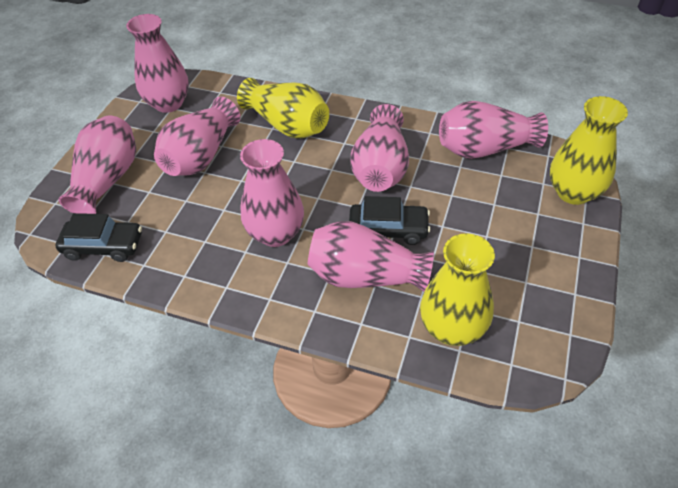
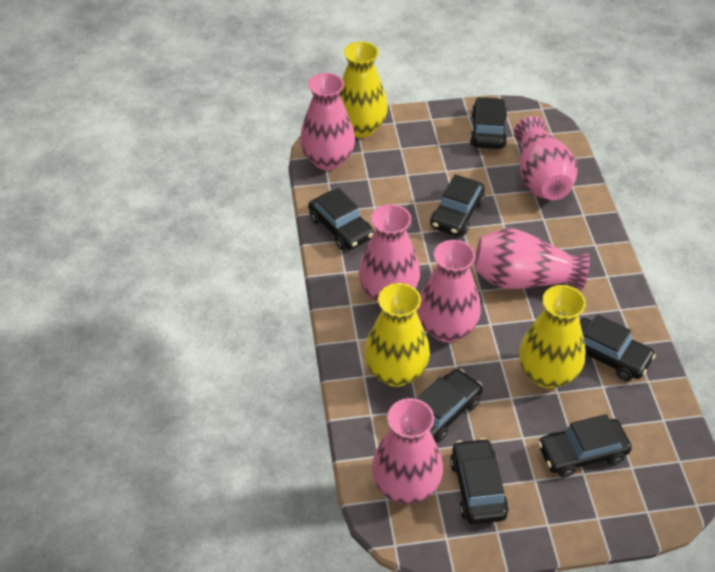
black car: [56,213,142,262] [349,196,430,245] = 2 -> [308,188,374,250] [416,369,483,443] [430,174,485,236] [450,438,509,524] [470,97,507,149] [538,414,632,478] [580,315,656,381] = 7
pink vase: [58,115,136,214] [126,14,189,113] [154,97,240,176] [240,139,304,247] [308,221,434,292] [350,104,409,192] [439,101,548,159] = 7 -> [300,73,355,170] [358,204,420,303] [372,398,443,504] [417,240,481,342] [474,228,590,290] [514,116,578,200] = 6

